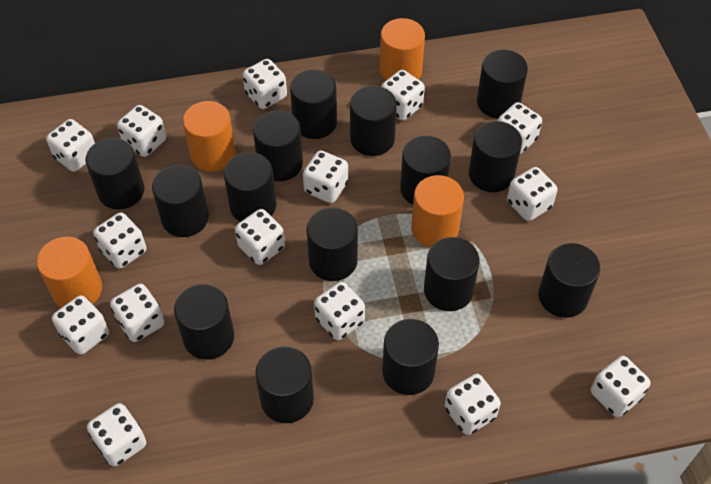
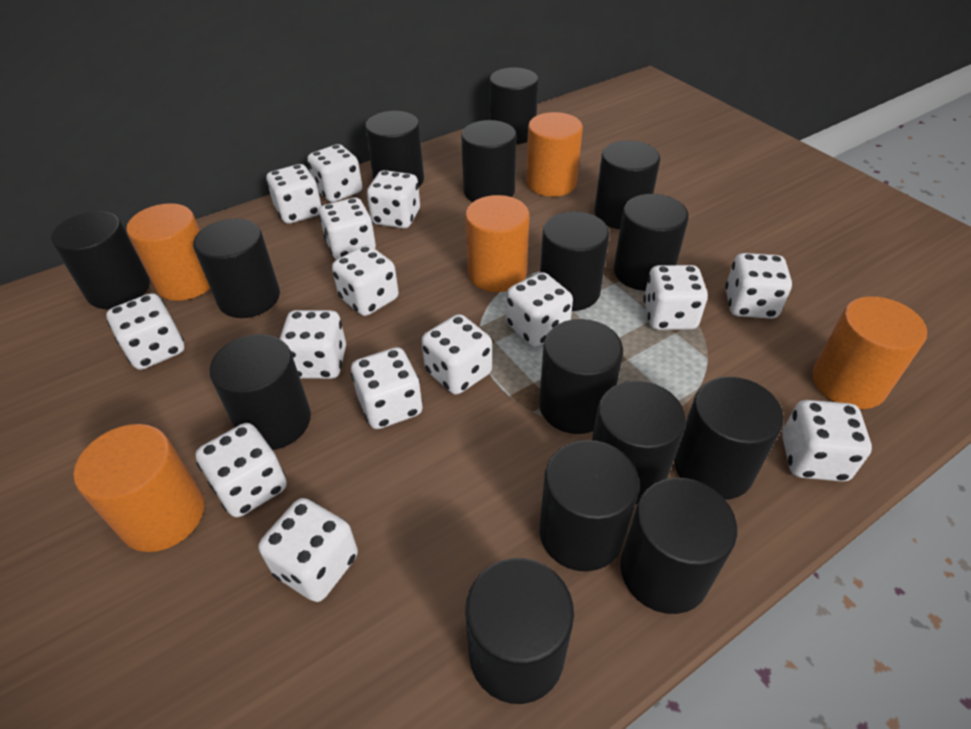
orange cylinder: [37,237,102,308] [183,101,236,172] [380,18,425,81] [411,175,464,247] = 4 -> [74,424,204,552] [126,203,210,301] [465,195,530,292] [526,112,583,197] [812,296,927,409] = 5

